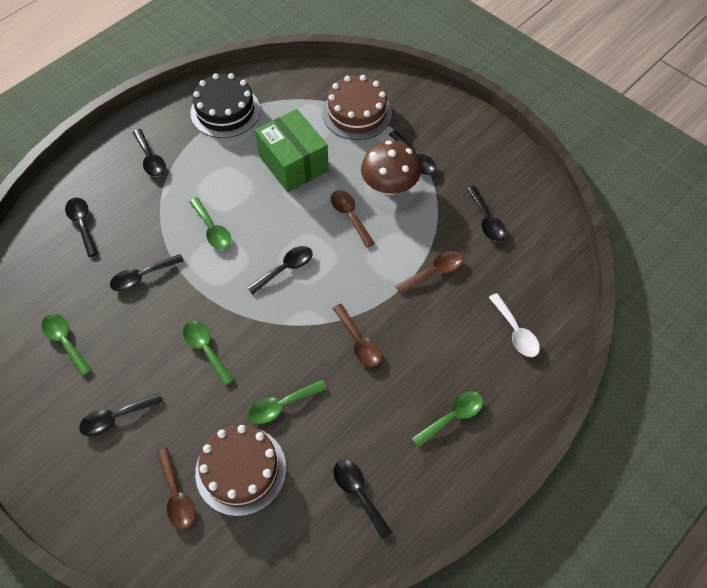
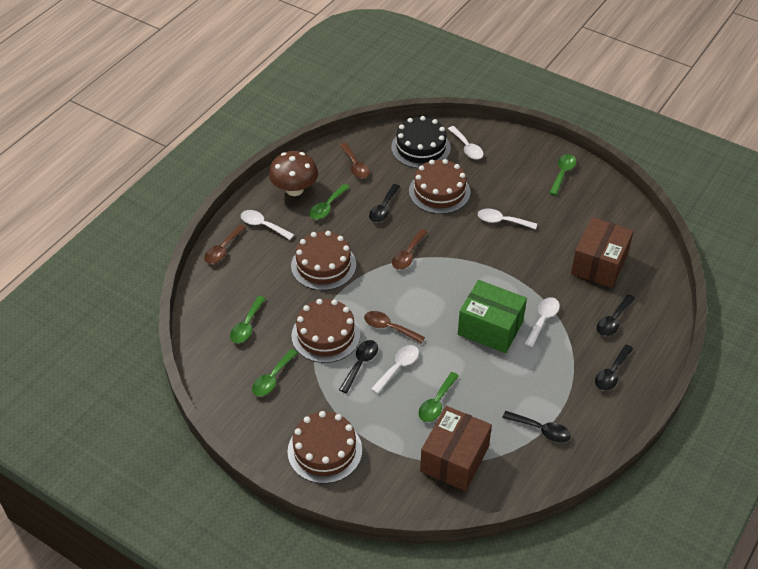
black spoon: [65,197,98,257] [79,393,163,436] [110,254,184,292] [132,129,166,177] [247,246,313,294] [333,460,393,540] [389,130,437,176] [467,186,506,242] = 8 -> [339,340,378,393] [369,184,400,223] [502,411,571,443] [595,344,633,391] [597,294,635,336] = 5
brown box: none = 0 -> [420,406,492,491] [571,217,634,288] = 2
brown cake: [195,425,286,516] [322,75,392,140] = 2 -> [288,411,362,484] [291,231,356,290] [291,299,360,363] [409,159,470,214] = 4
white spoon: [489,293,540,357] = 1 -> [241,210,294,240] [371,345,419,394] [448,126,484,160] [478,208,537,229] [524,297,560,347] = 5

